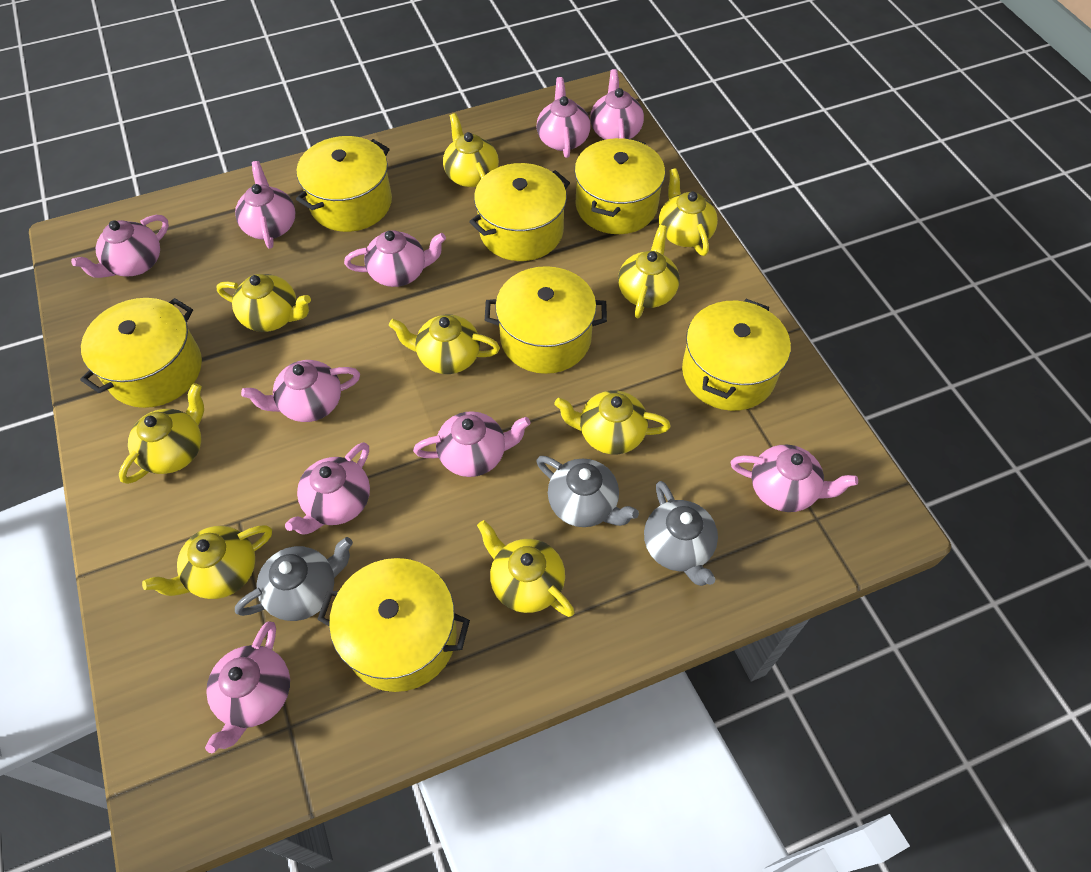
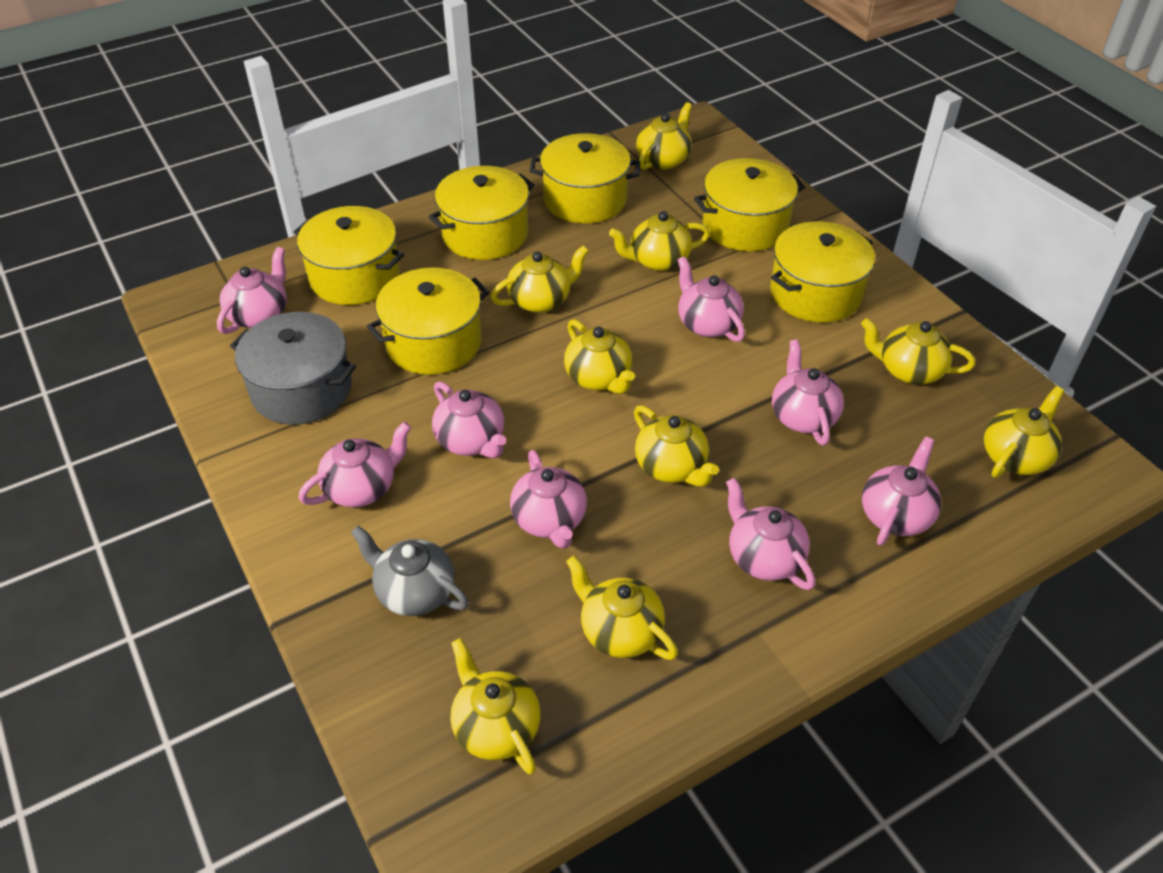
grey pot: none = 0 -> [230,312,356,425] = 1
grey teapot: [235,537,353,621] [536,456,639,527] [644,481,718,586] = 3 -> [351,526,469,616] = 1
pink teapot: [71,215,169,278] [205,621,290,753] [235,161,295,249] [241,360,360,422] [285,442,370,535] [344,230,446,287] [413,411,531,477] [537,77,590,158] [590,69,644,140] [731,445,858,512] = 10 -> [217,247,287,334] [298,422,411,508] [432,382,506,458] [510,450,587,549] [678,256,745,342] [726,478,815,590] [772,340,844,446] [862,437,941,546] = 8
yellow pot: [80,298,202,408] [296,136,392,232] [317,558,470,692] [469,163,570,261] [485,266,607,374] [575,138,665,234] [682,299,791,411] = 7 -> [294,206,404,305] [367,268,490,375] [429,166,534,260] [530,133,640,224] [694,158,805,252] [770,221,875,323] = 6

